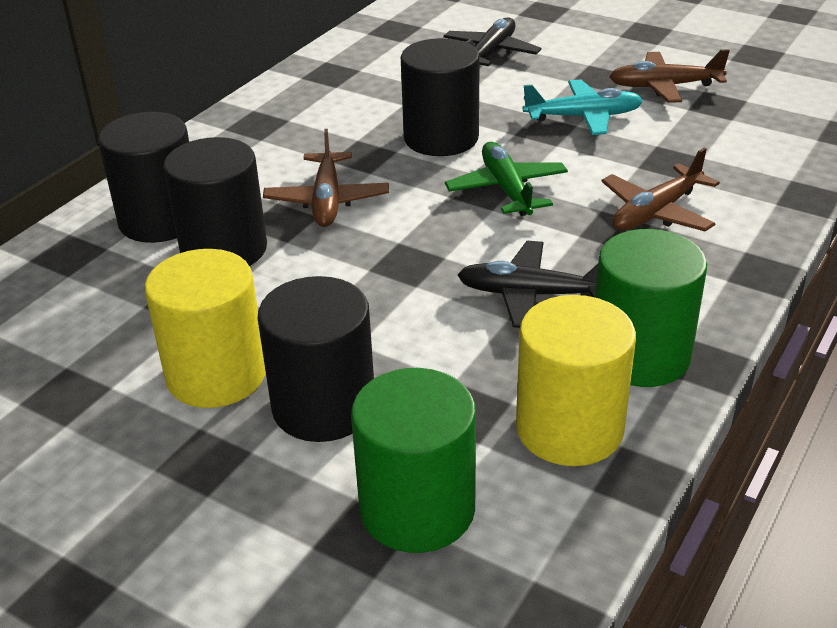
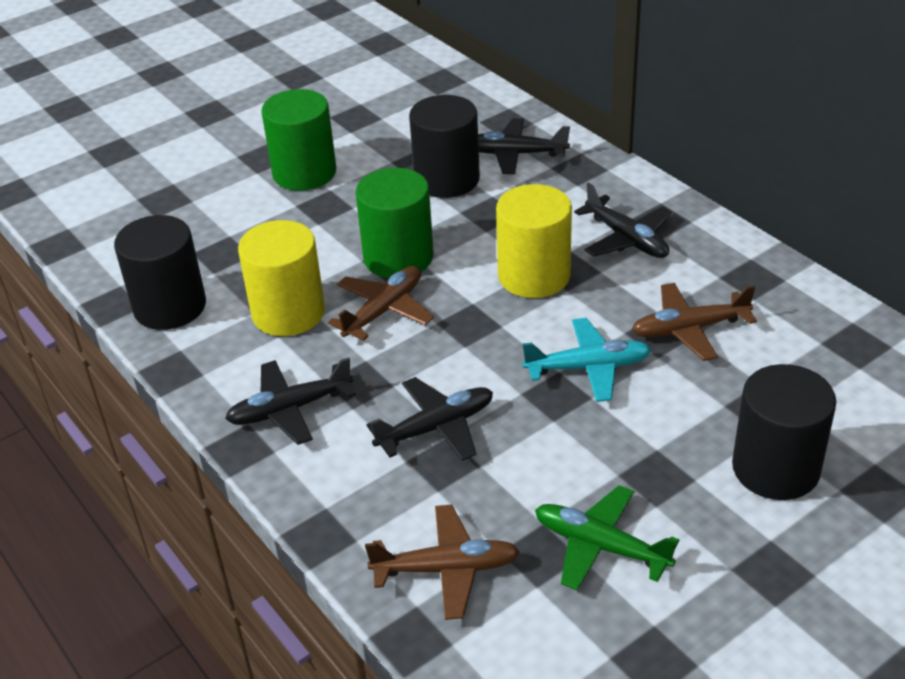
black cylinder: [98,112,189,243] [163,137,267,266] [258,276,374,442] [401,38,480,156] = 4 -> [114,215,206,330] [409,95,480,198] [732,364,837,500] = 3
black plane: [443,18,541,66] [458,241,598,328] = 2 -> [225,357,356,445] [366,377,493,461] [478,118,570,174] [574,182,672,258] = 4

